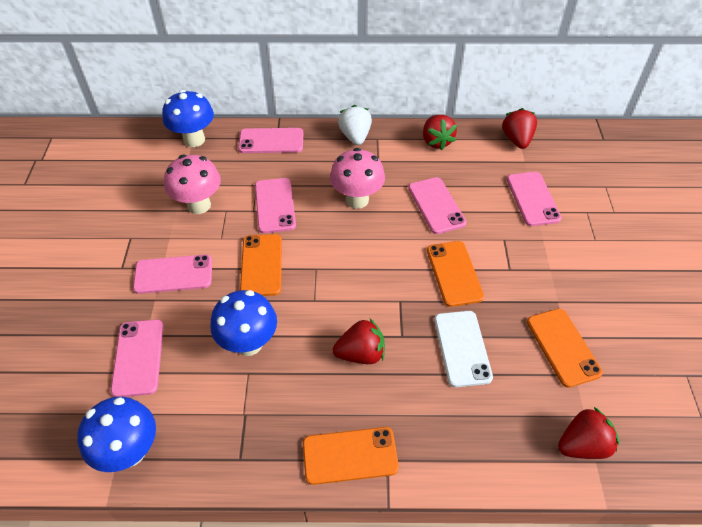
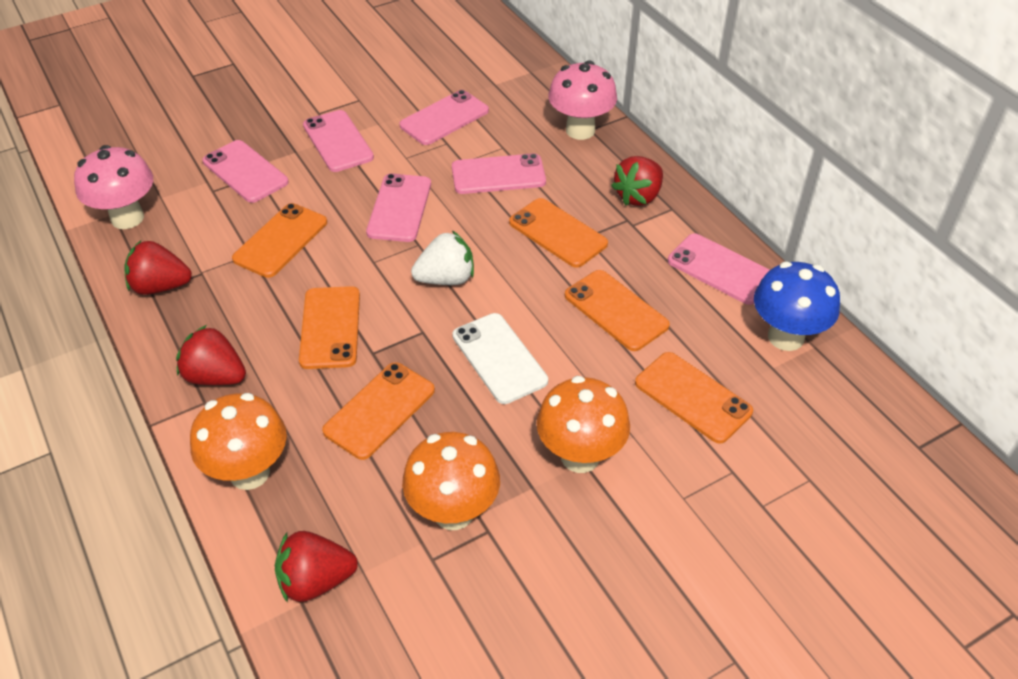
blue mushroom: [77,397,156,472] [162,90,214,147] [210,290,277,356] = 3 -> [754,261,840,351] = 1
orange mushroom: none = 0 -> [190,393,287,490] [402,432,500,530] [536,376,630,473] = 3
orange phone: [240,234,282,296] [303,427,399,485] [427,241,484,307] [527,308,603,388] = 4 -> [232,203,327,278] [299,286,360,369] [322,362,435,460] [509,198,608,268] [565,270,670,351] [635,352,753,444] = 6

